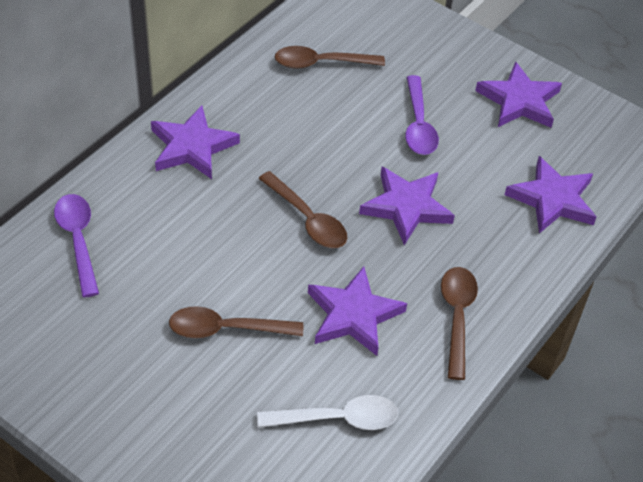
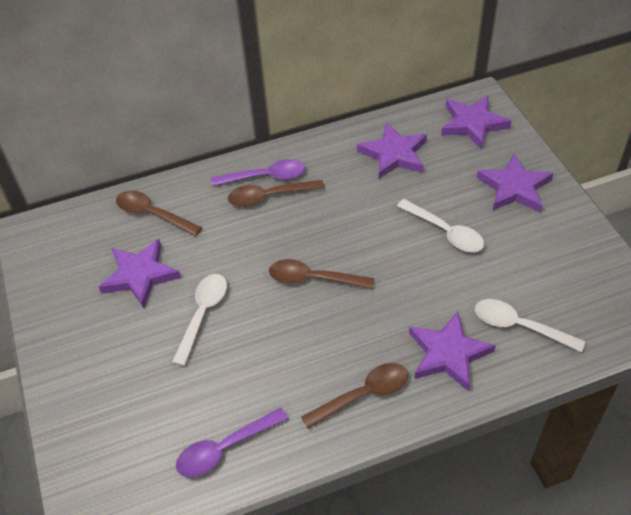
white spoon: [257,395,398,430] = 1 -> [172,274,227,366] [397,199,484,252] [475,299,586,352] = 3

